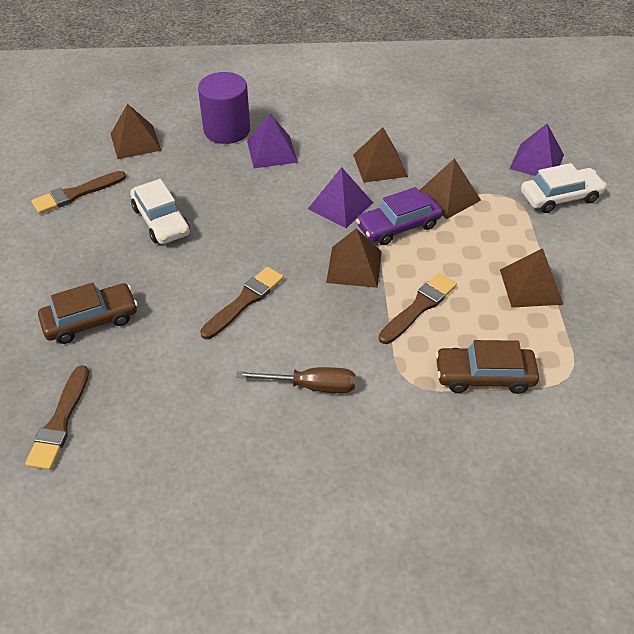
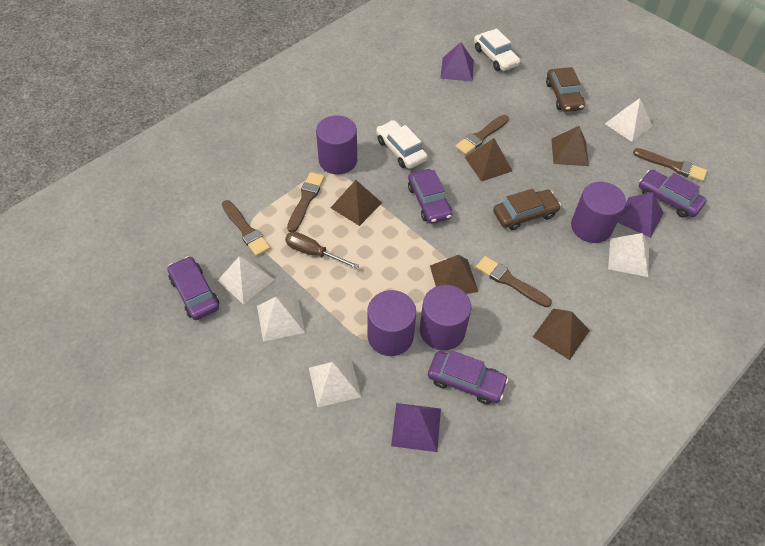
brown brush: [25,365,89,470] [31,171,126,214] [200,267,284,339] [378,273,457,344] = 4 -> [222,200,270,256] [287,172,325,232] [455,115,509,155] [476,256,552,307] [633,148,707,182] = 5
purple car: [356,187,442,245] = 1 -> [167,256,219,320] [408,169,452,224] [428,350,508,405] [639,170,706,218] = 4
purple cylinder: [198,72,250,144] = 1 -> [316,116,357,174] [367,290,416,356] [420,285,471,351] [571,182,626,243] = 4
white pyramid: none = 0 -> [217,256,274,305] [257,297,305,342] [309,358,361,407] [605,98,652,142] [608,233,649,277] = 5

